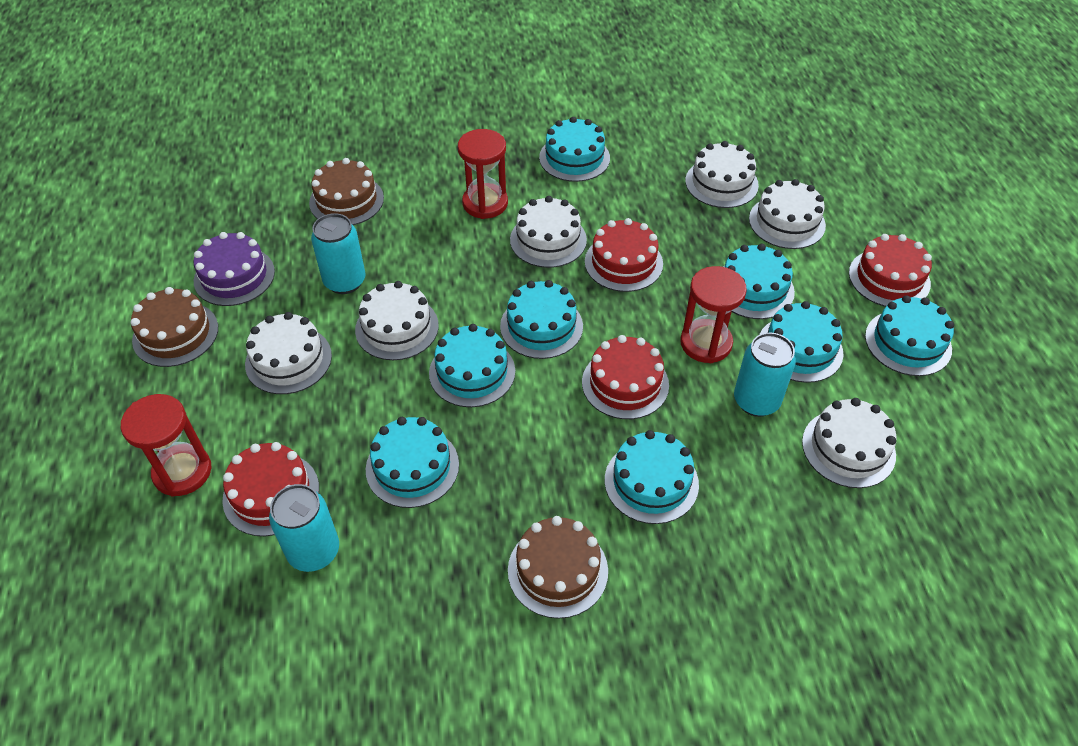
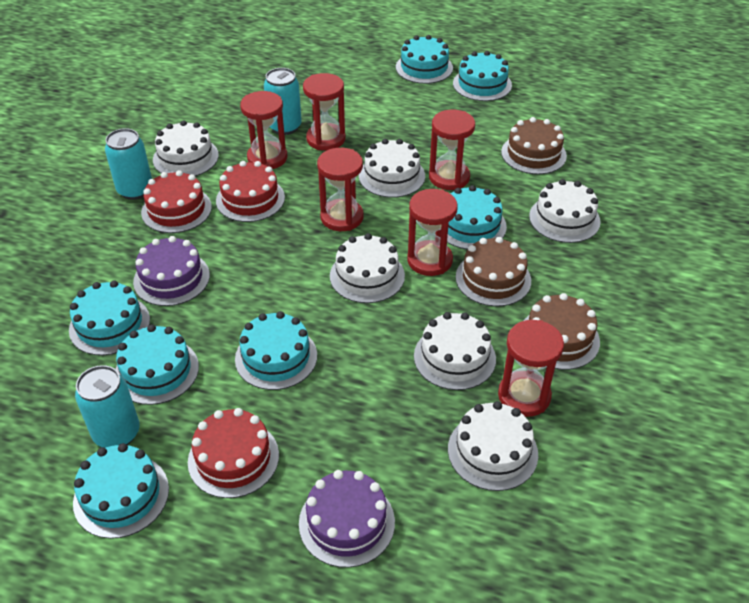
purple cake: [194,232,275,306] = 1 -> [133,236,210,306] [299,470,395,568] = 2
red cake: [222,442,319,536] [582,335,669,419] [585,218,663,292] [849,234,932,307] = 4 -> [141,170,212,233] [188,408,279,498] [216,161,285,222] = 3
red hourglass: [121,394,211,497] [458,129,508,219] [680,266,747,363] = 3 -> [240,91,287,169] [303,73,346,151] [317,148,364,231] [407,189,458,276] [429,110,475,190] [498,320,564,417] = 6
turquoise cake: [366,417,459,508] [429,324,515,407] [500,280,583,359] [539,117,610,182] [605,430,699,524] [724,244,795,319] [759,301,844,383] [865,295,954,376] = 8 -> [69,281,150,355] [73,443,169,539] [115,324,199,405] [235,311,317,390] [396,35,453,84] [447,185,507,250] [453,51,512,101] = 7

